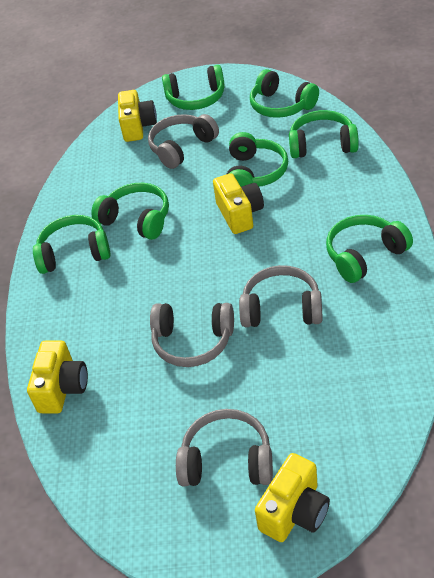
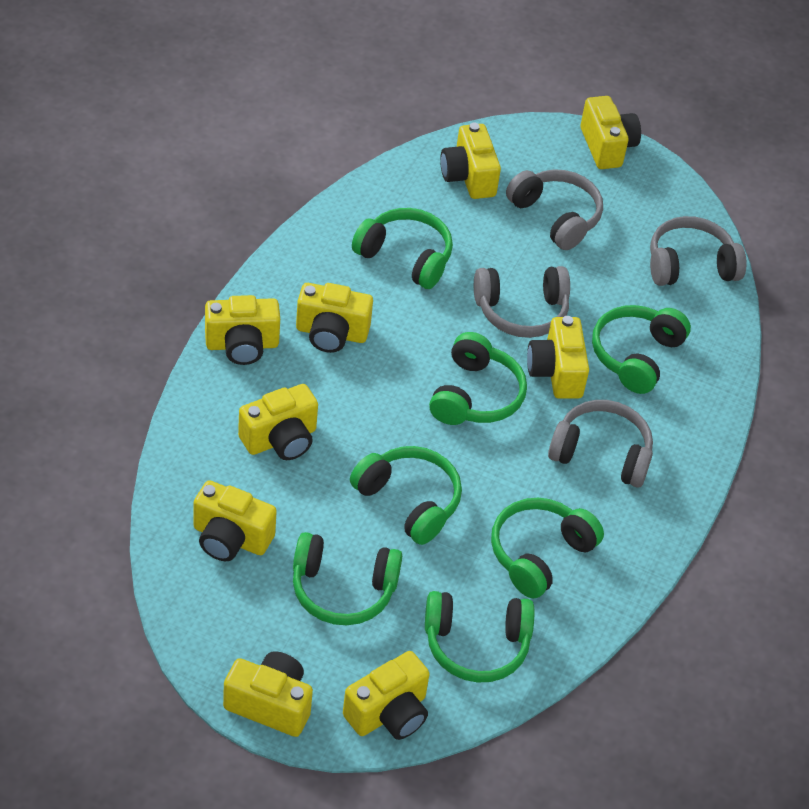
yellow camera: [27,341,88,414] [118,90,157,142] [213,173,264,234] [255,453,330,542] = 4 -> [194,480,277,561] [205,295,280,365] [223,651,313,737] [238,384,318,460] [296,283,373,353] [343,651,430,740] [440,123,501,199] [527,316,589,399] [581,96,641,169] = 9

